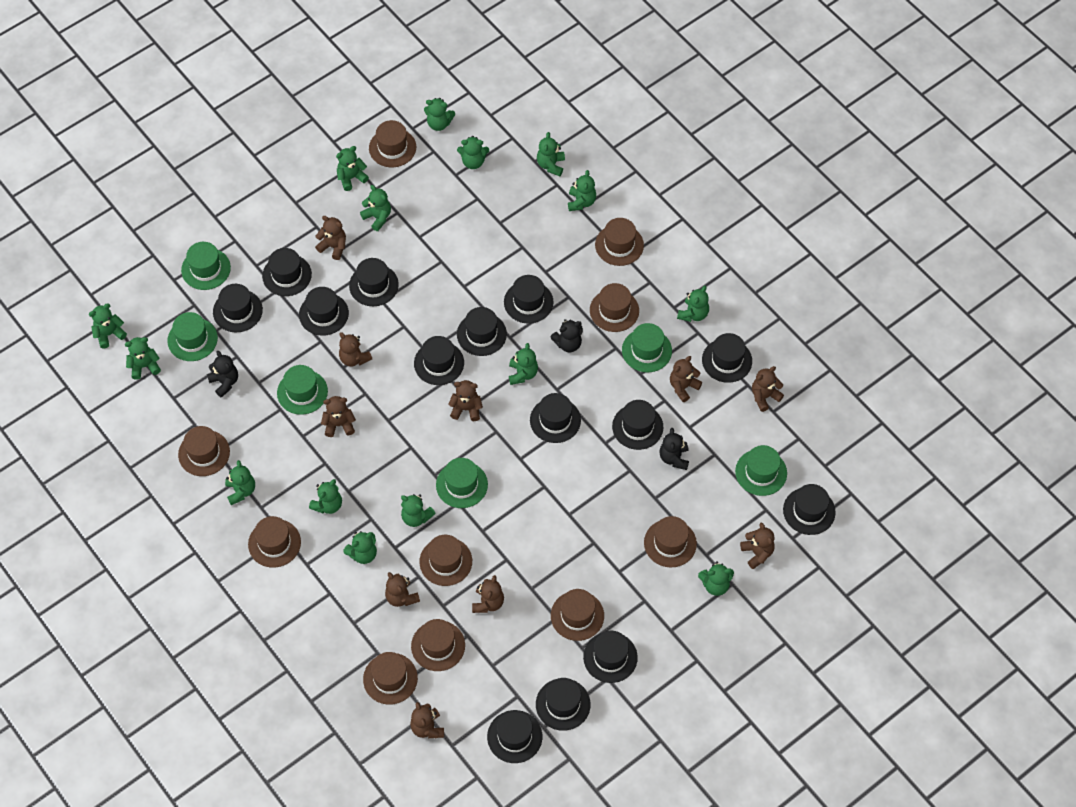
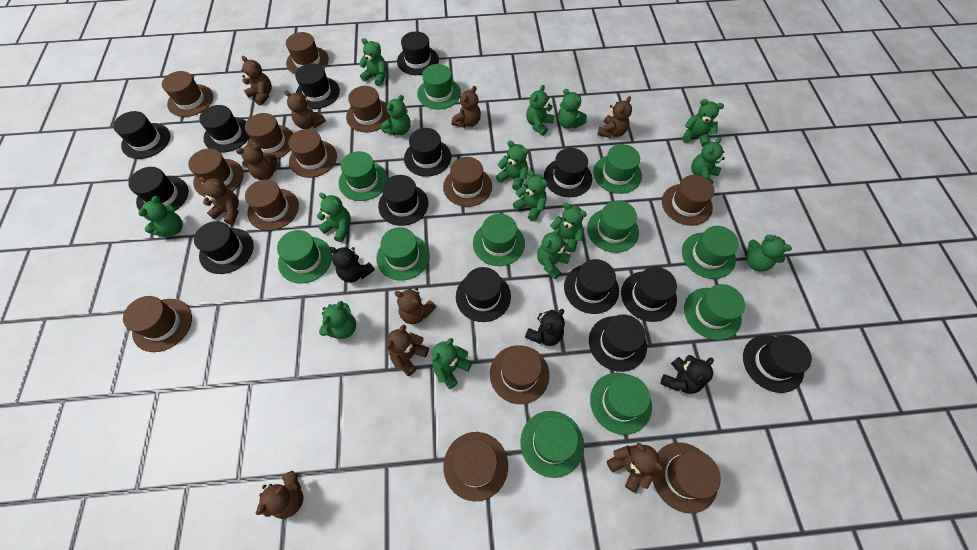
brown hat: [178,426,230,476] [248,516,301,568] [363,652,418,705] [369,120,416,167] [411,619,465,671] [419,535,472,586] [551,589,604,641] [590,283,639,332] [595,218,644,266] [644,516,697,568] = 10 -> [123,296,192,352] [162,71,213,117] [188,148,244,197] [245,113,293,159] [245,180,299,231] [286,32,329,74] [289,129,337,178] [346,86,391,132] [443,157,492,207] [443,432,508,501] [490,345,549,404] [652,442,721,513] [662,175,714,226] = 13
green hat: [167,312,218,361] [181,242,231,290] [277,365,328,415] [436,458,488,508] [622,323,672,372] [735,445,787,496] = 6 -> [277,230,332,284] [339,151,388,201] [376,227,430,281] [417,64,461,110] [473,214,525,266] [520,411,584,478] [587,201,639,253] [590,373,652,435] [593,144,642,194] [682,226,739,279] [684,284,745,340] = 11

